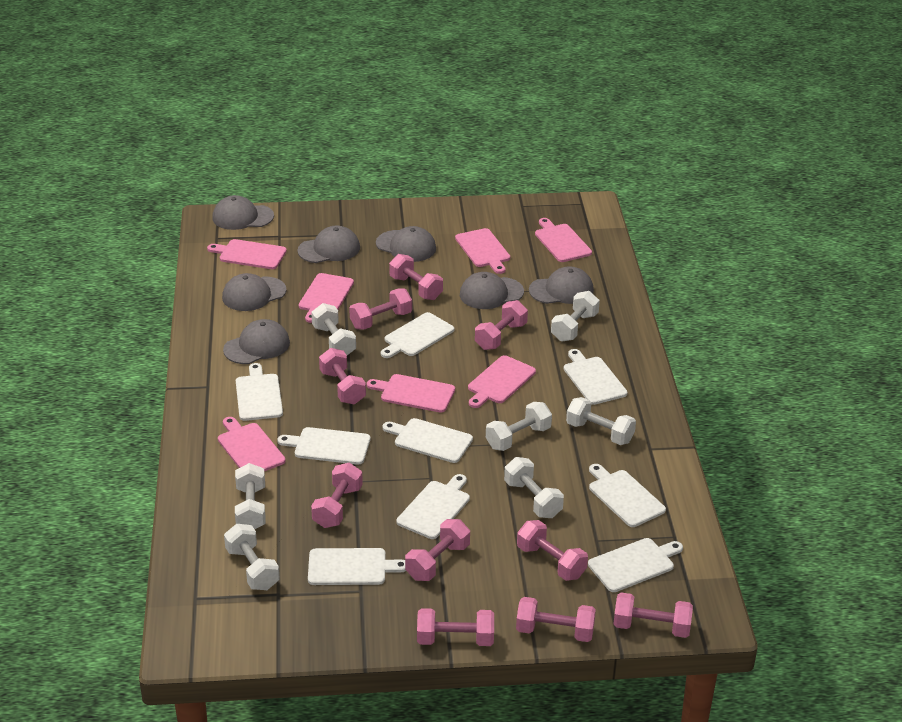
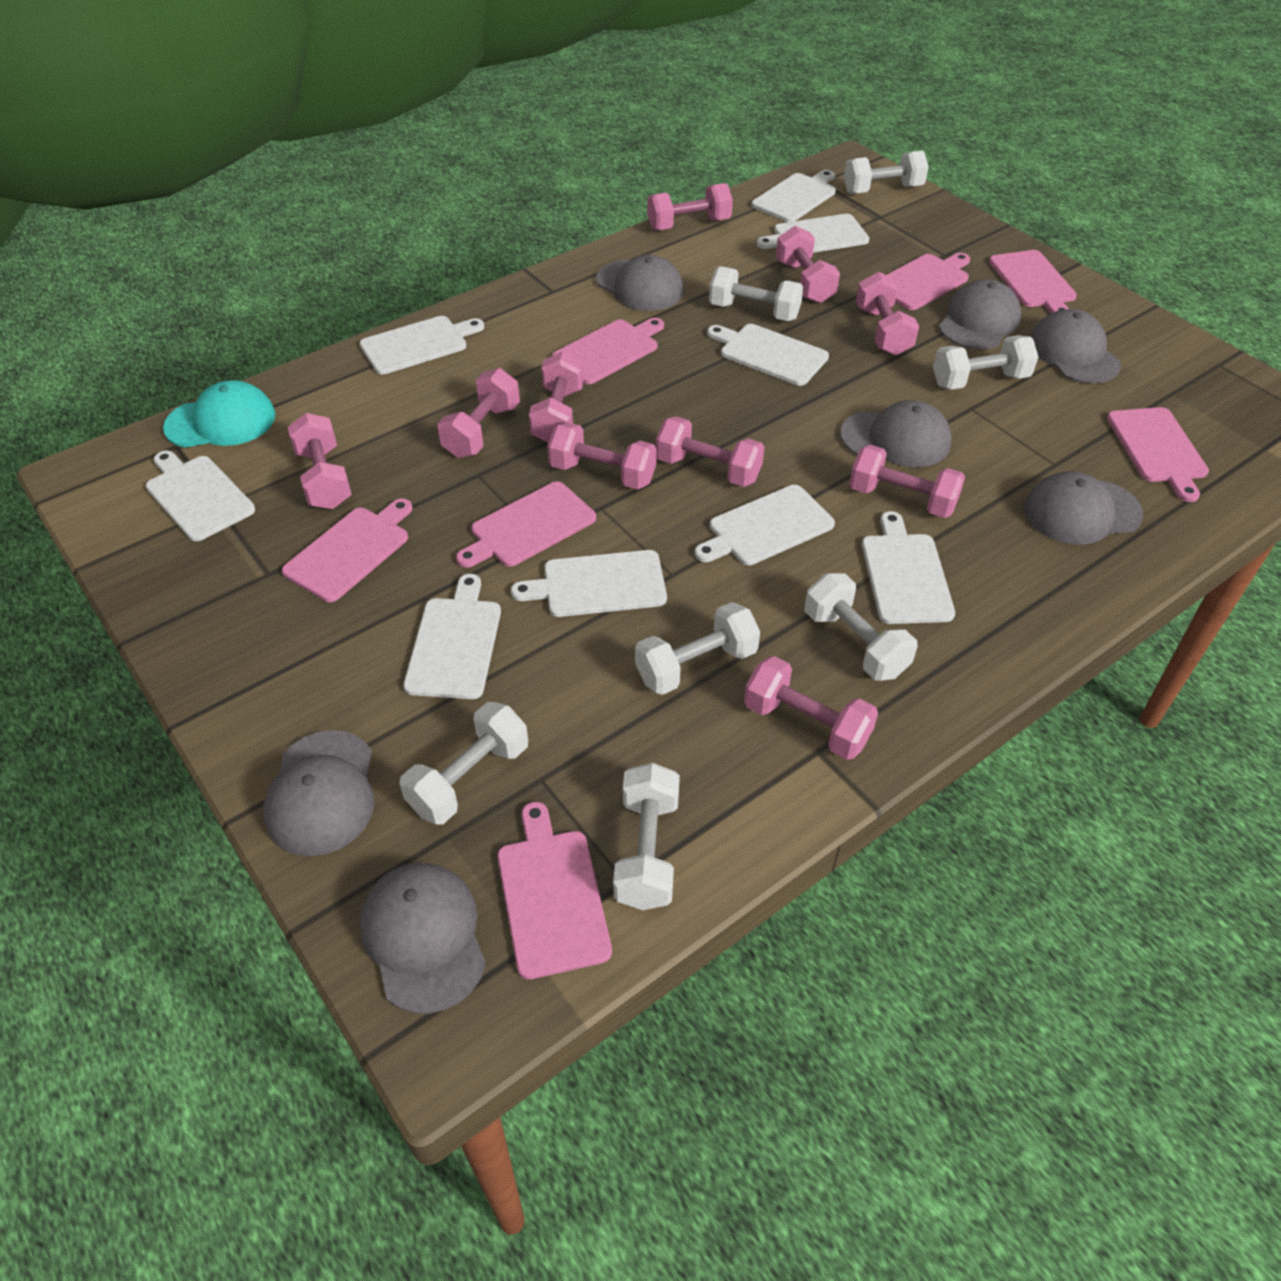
turquoise cap: none = 0 -> [163,380,275,448] = 1

